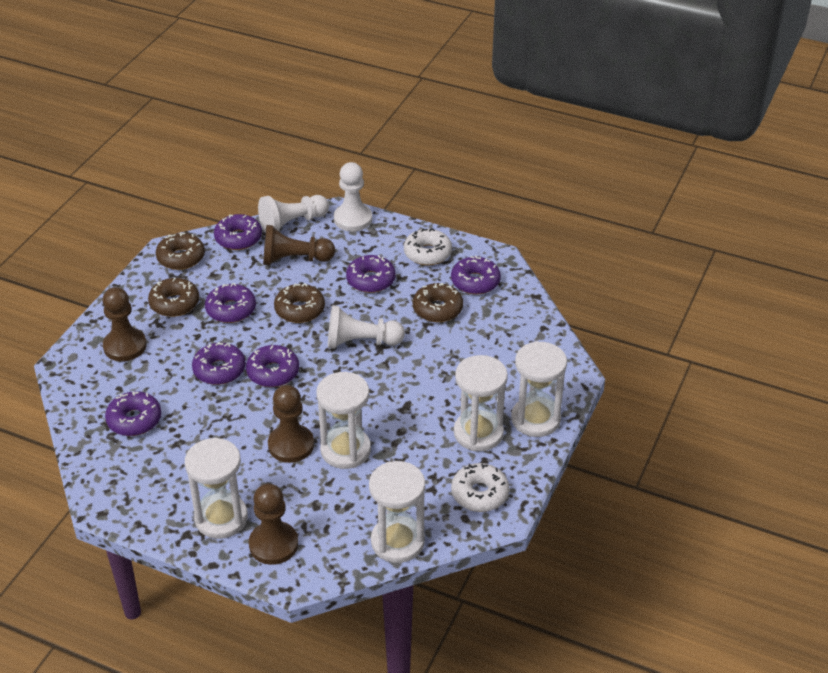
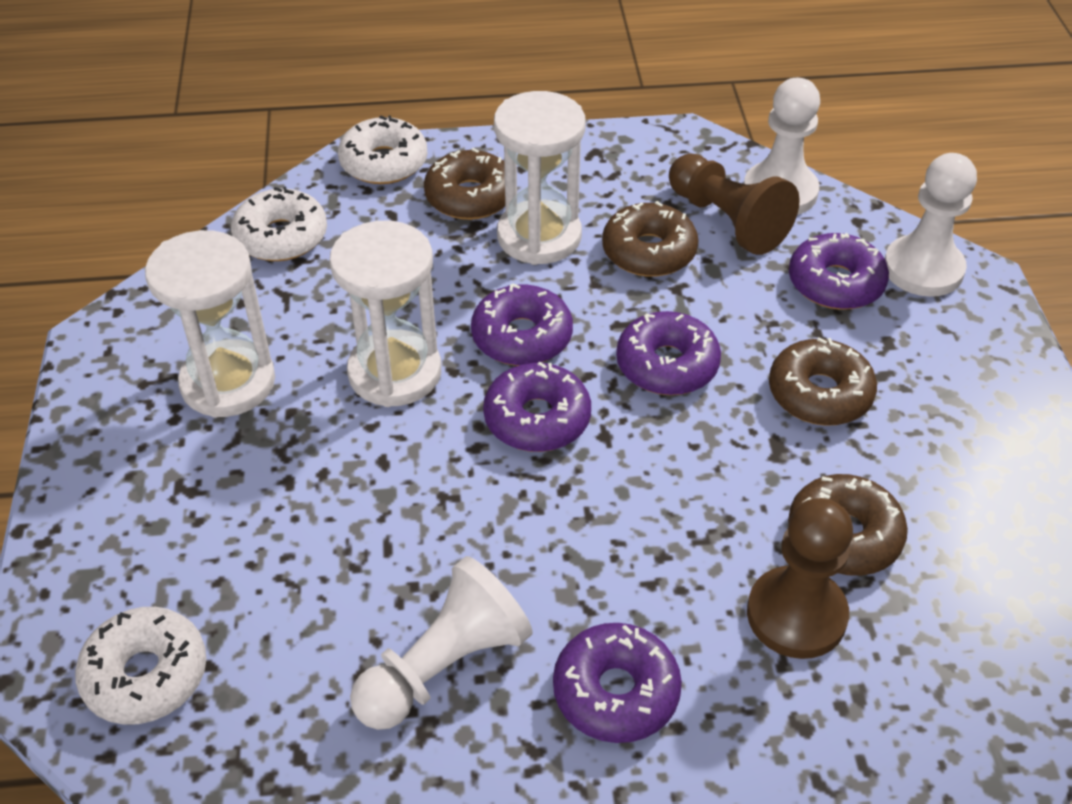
brown pawn: [103,287,147,361] [249,484,298,565] [263,225,335,265] [268,385,314,463] = 4 -> [669,154,800,255] [747,498,853,659] = 2
purple donut: [105,391,161,436] [192,342,246,385] [205,283,256,323] [214,214,262,250] [246,345,299,387] [346,255,396,293] [451,256,501,295] = 7 -> [471,283,573,366] [483,362,591,452] [553,623,682,743] [616,311,721,395] [789,233,889,310] = 5
white donut: [404,228,452,265] [451,463,509,512] = 2 -> [75,607,207,725] [231,187,327,261] [338,115,428,184] = 3
white hourglass: [185,438,248,539] [316,372,371,469] [369,461,425,563] [454,355,508,451] [511,341,567,437] = 5 -> [145,230,275,418] [329,220,441,407] [494,91,586,265] = 3

